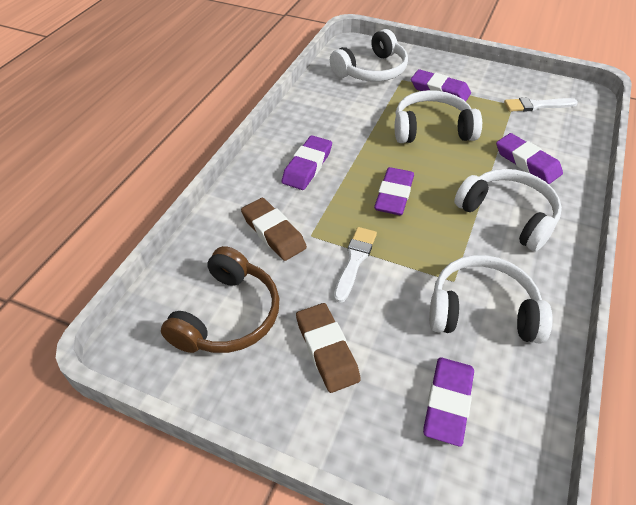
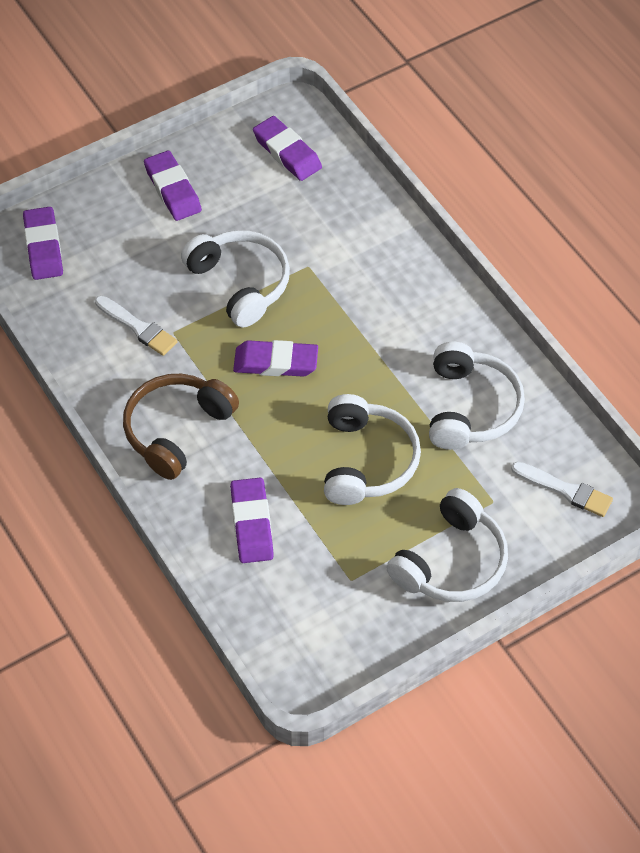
brown eraser: [241,198,307,261] [296,303,361,393] = 2 -> none = 0

